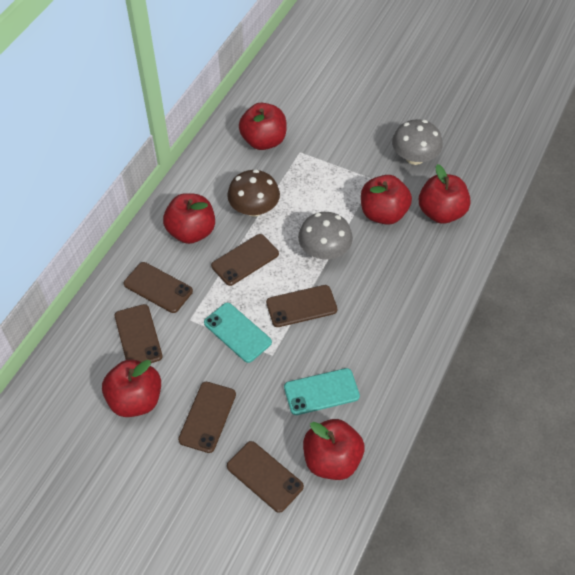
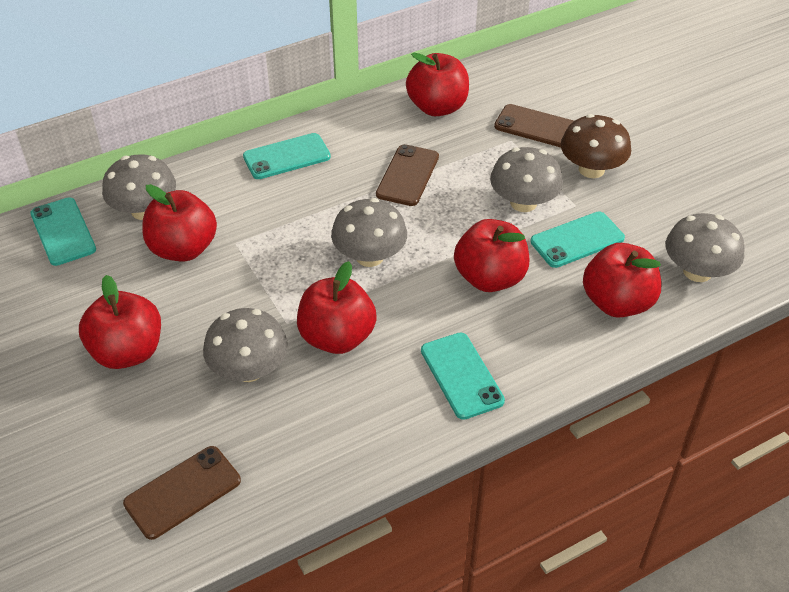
brown phone: [115,304,163,363] [123,262,193,313] [178,382,236,453] [211,234,279,286] [227,441,304,513] [266,285,337,327] = 6 -> [123,446,241,540] [376,144,439,206] [494,104,574,147] = 3
grey mushroom: [298,212,353,259] [392,119,443,165] = 2 -> [102,154,176,220] [203,308,288,382] [331,198,407,267] [490,147,563,212] [666,213,745,282] = 5
turquoise phone: [204,303,272,363] [284,368,360,415] = 2 -> [30,197,96,266] [243,133,331,179] [421,332,505,420] [530,212,625,268] = 4

